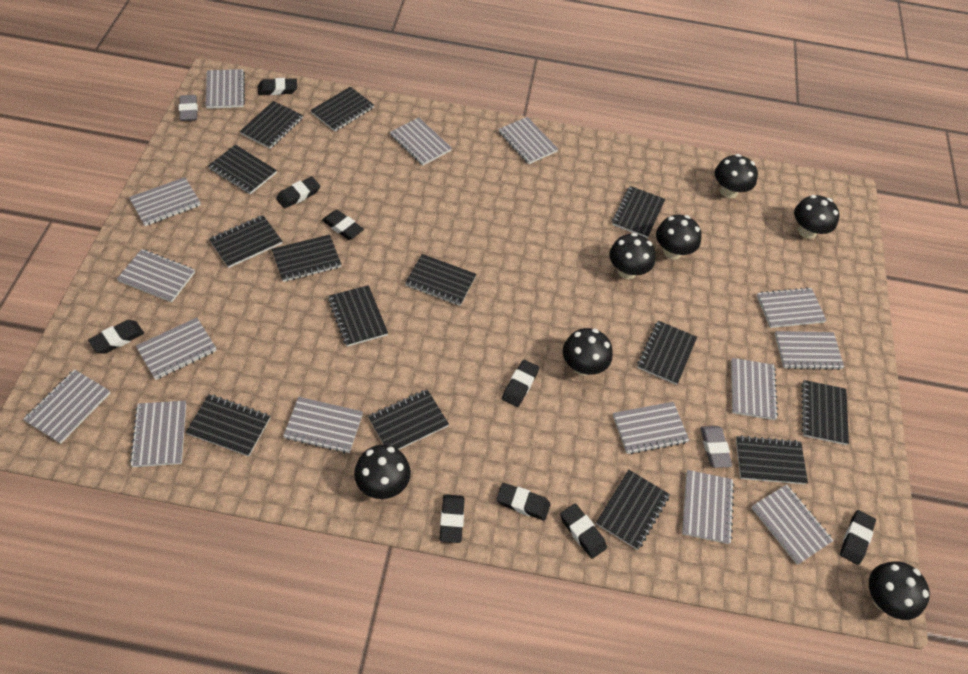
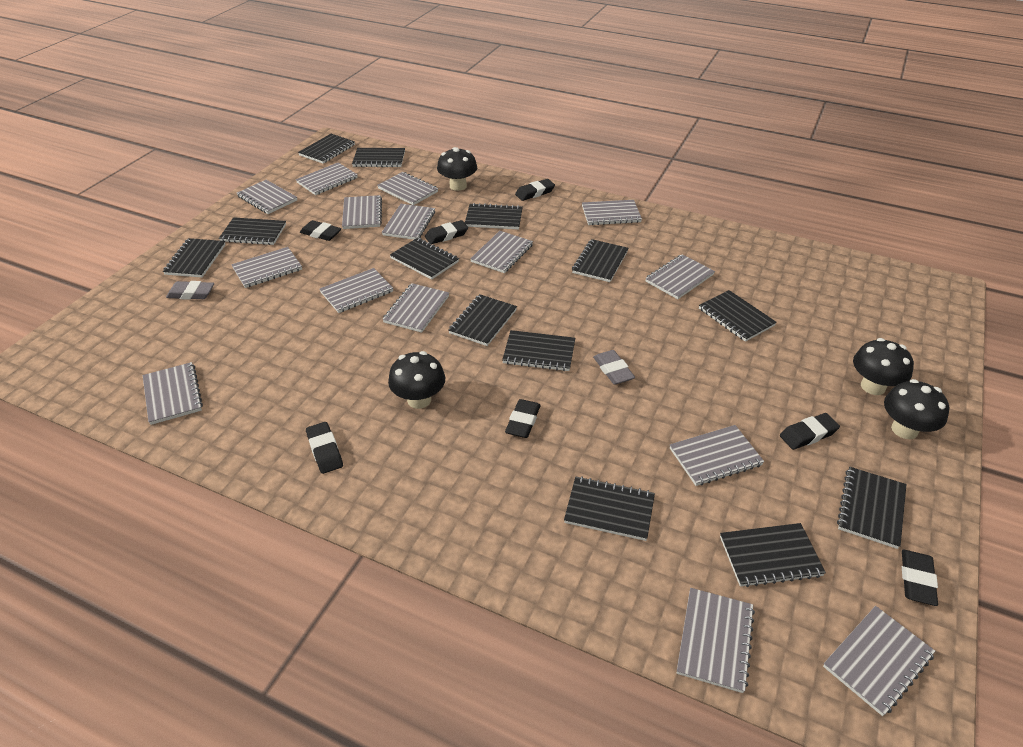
black eraser: [88,320,144,354] [258,78,297,95] [276,177,320,209] [322,210,364,240] [440,494,465,543] [497,483,551,521] [502,360,539,407] [560,504,607,559] [840,510,876,565] = 9 -> [300,220,341,241] [306,422,343,474] [425,220,468,244] [505,399,541,438] [515,179,555,201] [780,413,840,450] [902,550,938,606] = 7
black mushroom: [354,445,411,499] [563,328,613,376] [609,233,656,279] [656,215,701,259] [715,154,758,198] [794,195,839,239] [869,561,930,620] = 7 -> [388,351,445,409] [437,147,477,191] [853,338,914,395] [884,379,949,439] = 4
black notebook: [186,394,270,456] [208,145,277,194] [209,215,282,268] [240,101,303,149] [272,235,342,282] [310,87,374,131] [328,285,388,347] [368,389,449,450] [405,254,477,306] [596,470,670,550] [612,186,665,238] [637,320,697,385] [736,435,808,485] [801,380,849,445] = 14 -> [163,238,226,277] [219,217,286,245] [298,134,355,164] [352,148,405,167] [390,238,459,280] [448,294,517,346] [465,203,523,229] [502,330,575,371] [564,476,655,541] [572,239,628,282] [699,290,777,342] [720,523,826,587] [837,467,907,549] = 13

